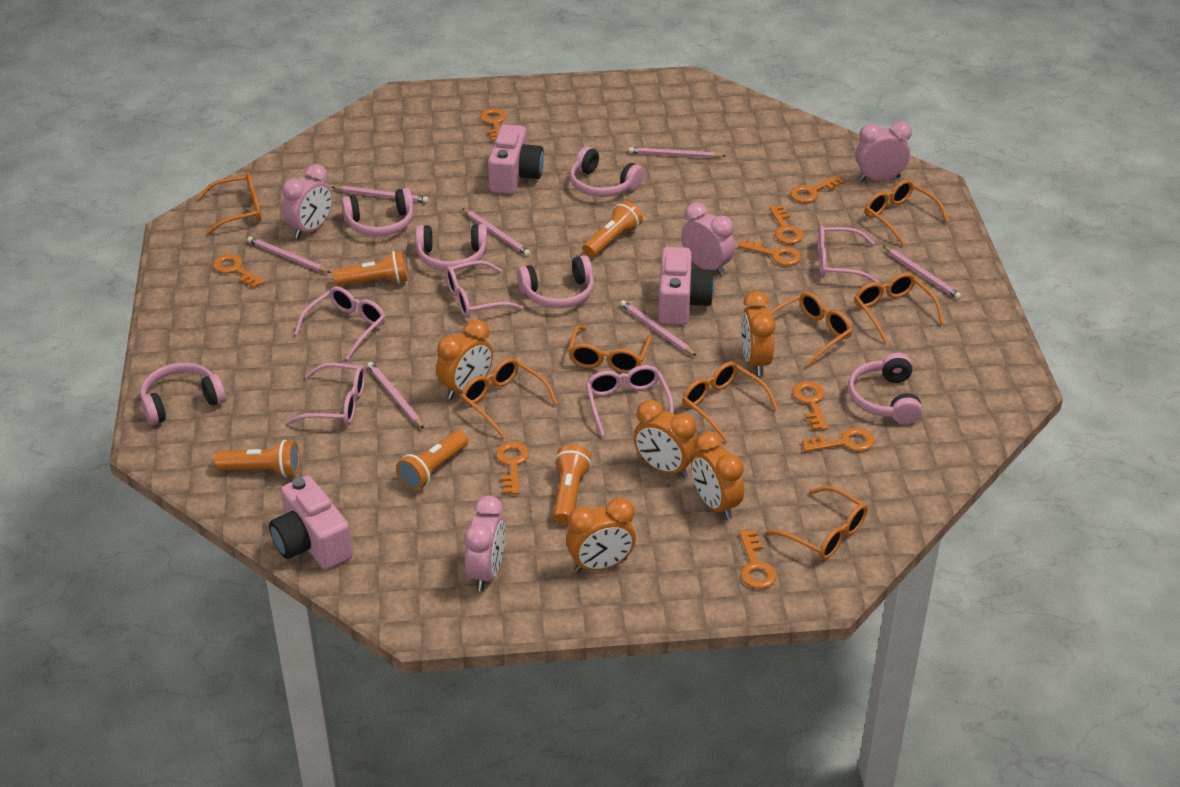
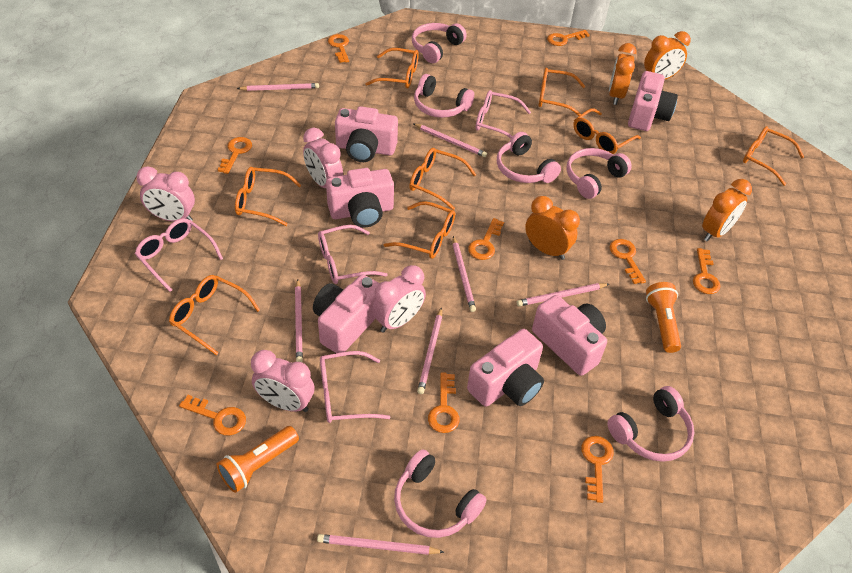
orange clock: [436,319,493,400] [566,497,636,573] [634,400,697,478] [691,431,744,520] [741,291,775,376] = 5 -> [525,196,580,260] [609,43,637,105] [644,31,691,79] [702,179,752,242] = 4
orange flashlight: [213,440,300,477] [332,251,408,286] [396,430,468,491] [553,445,591,525] [583,201,643,258] = 5 -> [217,426,299,493] [646,282,681,353] = 2
pink camera: [269,476,353,569] [488,124,544,194] [658,247,714,325] = 3 -> [313,274,380,353] [326,168,394,228] [335,106,398,162] [467,329,544,407] [532,295,607,376] [628,71,678,131] = 6
pink glasses: [286,363,365,425] [294,286,386,360] [446,260,524,318] [586,365,674,436] [818,226,879,283] = 5 -> [135,218,223,292] [318,225,388,284] [320,351,391,423] [475,90,531,139] = 4

